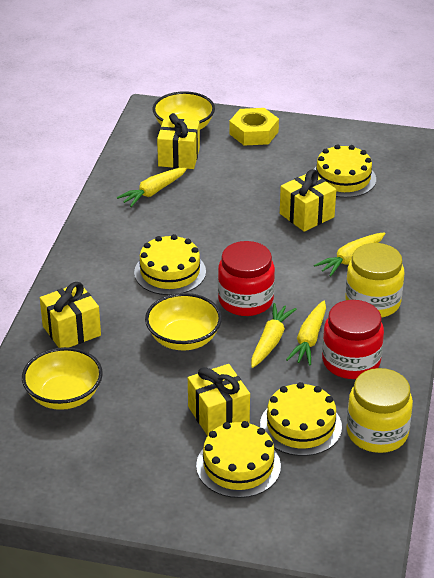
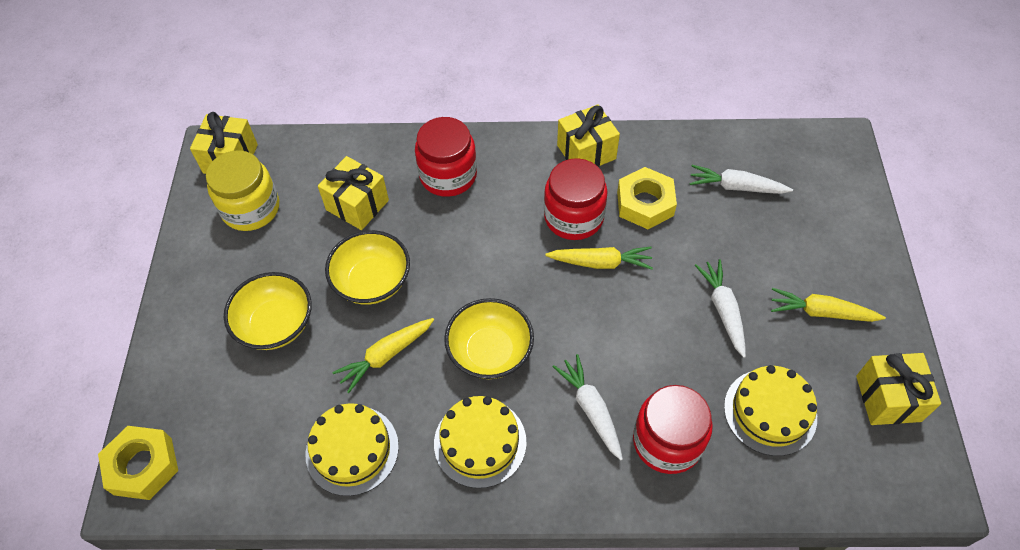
red jar: [218,241,275,316] [322,300,384,379] = 2 -> [415,117,477,197] [544,158,608,240] [633,385,713,474] = 3
white carrot: none = 0 -> [553,354,623,460] [690,165,793,194] [695,259,746,358] = 3
yellow cake: [134,234,206,295] [196,421,281,498] [260,382,342,456] [314,144,376,198] = 4 -> [305,403,399,496] [434,396,527,488] [724,365,817,456] = 3
yellow carrot: [117,167,187,207] [251,303,297,368] [286,300,326,366] [314,232,386,277] = 4 -> [332,318,434,393] [545,246,653,270] [771,288,886,322] = 3
yellow jar: [345,243,404,317] [347,368,413,453] = 2 -> [206,150,279,231] = 1
yellow nut: [229,108,279,145] = 1 -> [98,426,178,500] [617,167,677,229] = 2

